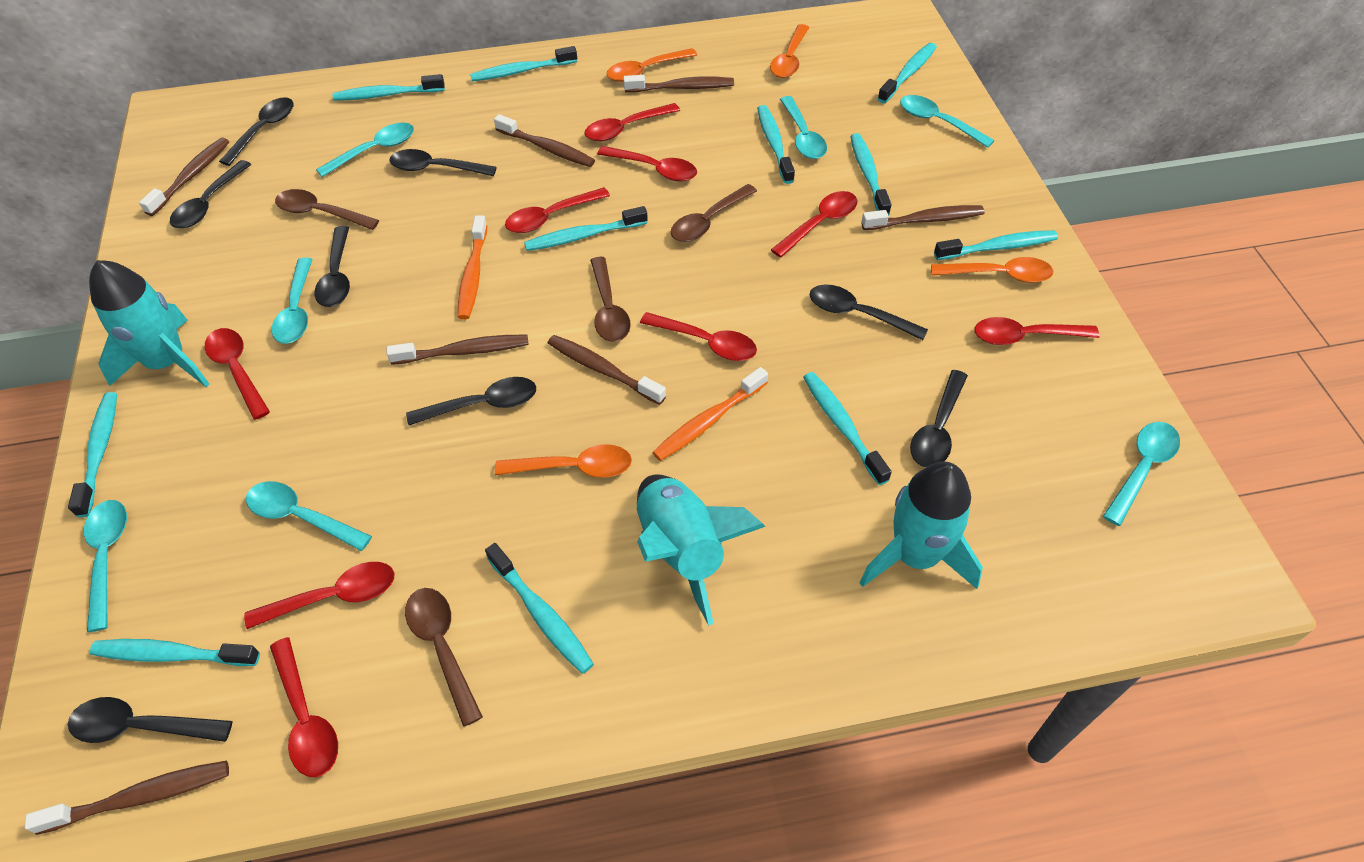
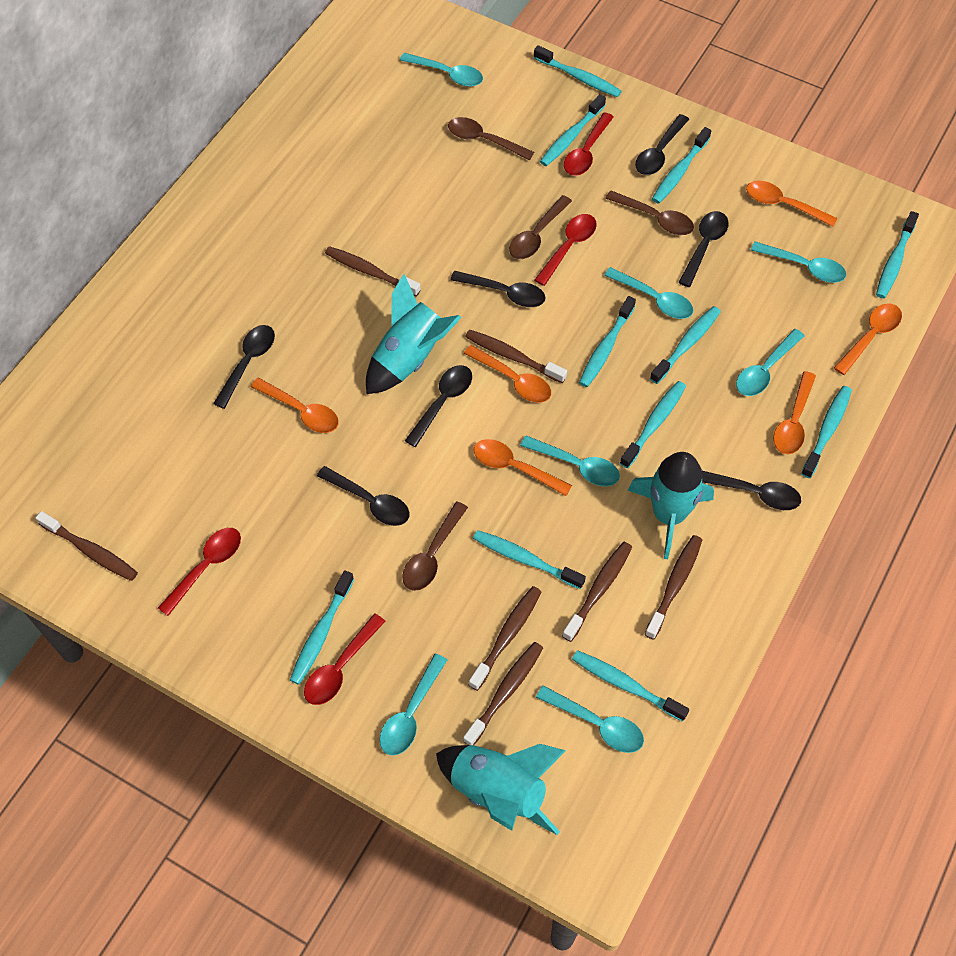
black spoon: [68,697,232,743] [170,160,251,228] [219,97,294,166] [314,226,350,307] [390,149,497,176] [406,377,536,425] [809,284,928,340] [910,370,968,467] = 8 -> [213,325,275,409] [317,466,409,526] [405,365,472,447] [450,271,545,307] [635,114,689,175] [678,211,729,287] [702,471,801,510] = 7
orange spoon: [495,444,632,478] [607,48,697,82] [770,24,809,78] [931,257,1053,283] = 4 -> [251,378,339,433] [464,345,551,403] [474,439,572,496] [746,181,837,227] [773,371,816,454] [834,303,902,375] = 6
orange toothbrush: [458,215,487,320] [652,367,768,461] = 2 -> none = 0
red spoon: [205,328,270,420] [244,562,394,629] [270,637,338,777] [505,187,610,233] [584,103,680,141] [597,146,697,182] [640,312,757,361] [771,191,858,258] [975,317,1100,345] = 9 -> [158,528,241,616] [304,614,386,705] [534,214,597,286] [564,112,614,176] = 4

